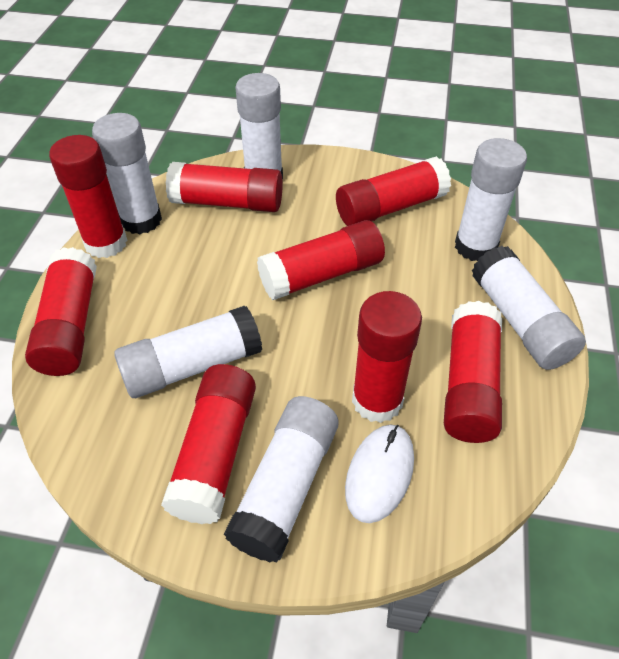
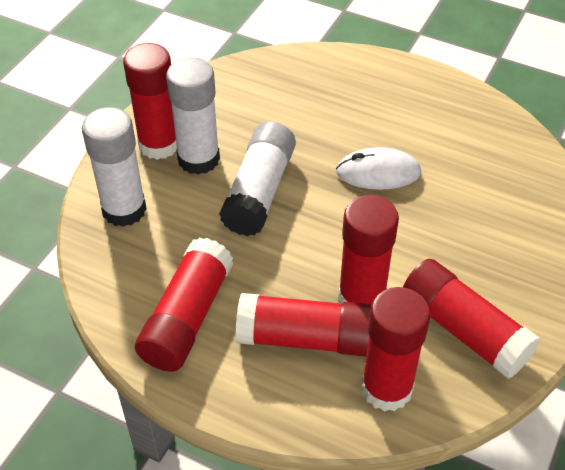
red glue stick: [25,247,97,376] [49,135,127,258] [161,364,256,524] [166,162,283,212] [257,220,385,300] [336,156,451,226] [352,291,422,423] [444,301,502,443] = 8 -> [123,43,177,160] [135,238,233,372] [235,293,372,356] [338,195,399,304] [361,287,431,412] [403,259,540,379] = 6
white glue stick: [92,113,162,234] [114,306,262,398] [224,396,338,562] [235,73,283,179] [455,138,527,261] [472,246,586,370] = 6 -> [82,107,147,227] [166,57,220,175] [219,121,296,236] = 3

